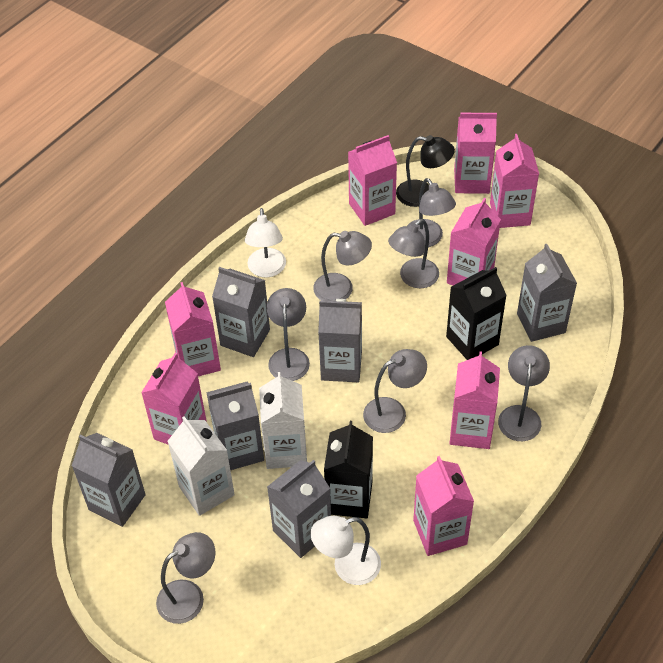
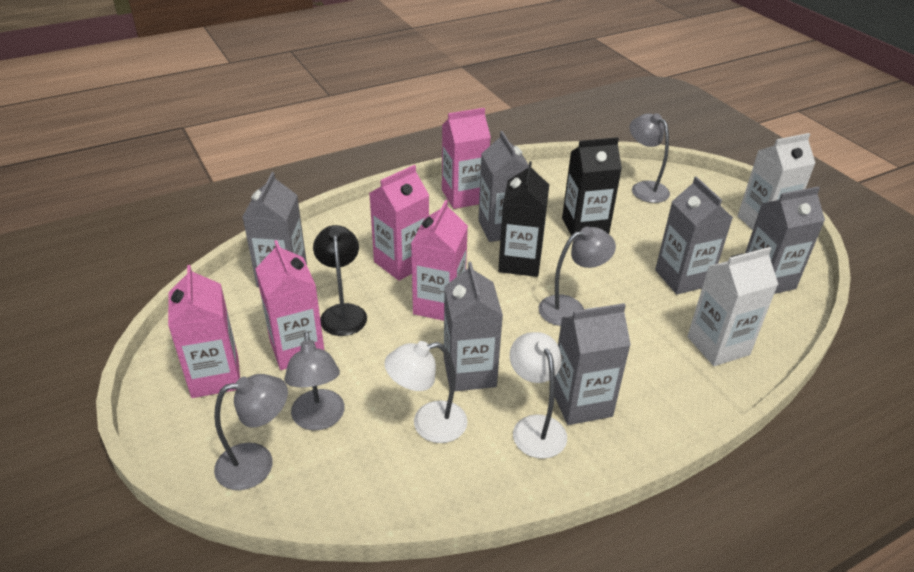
grey lamp: [156,532,215,624] [266,288,310,381] [313,231,372,301] [363,349,427,433] [388,219,439,288] [407,178,456,247] [498,345,550,441] = 7 -> [214,374,288,490] [284,331,345,430] [539,227,616,326] [629,113,670,203] = 4
pink carton: [141,353,206,444] [165,282,221,376] [348,135,397,226] [413,456,474,556] [447,198,501,286] [449,351,500,449] [454,113,497,194] [490,134,539,228] = 8 -> [168,265,240,398] [255,240,324,370] [369,165,429,281] [411,200,468,321] [442,108,491,209] = 5

